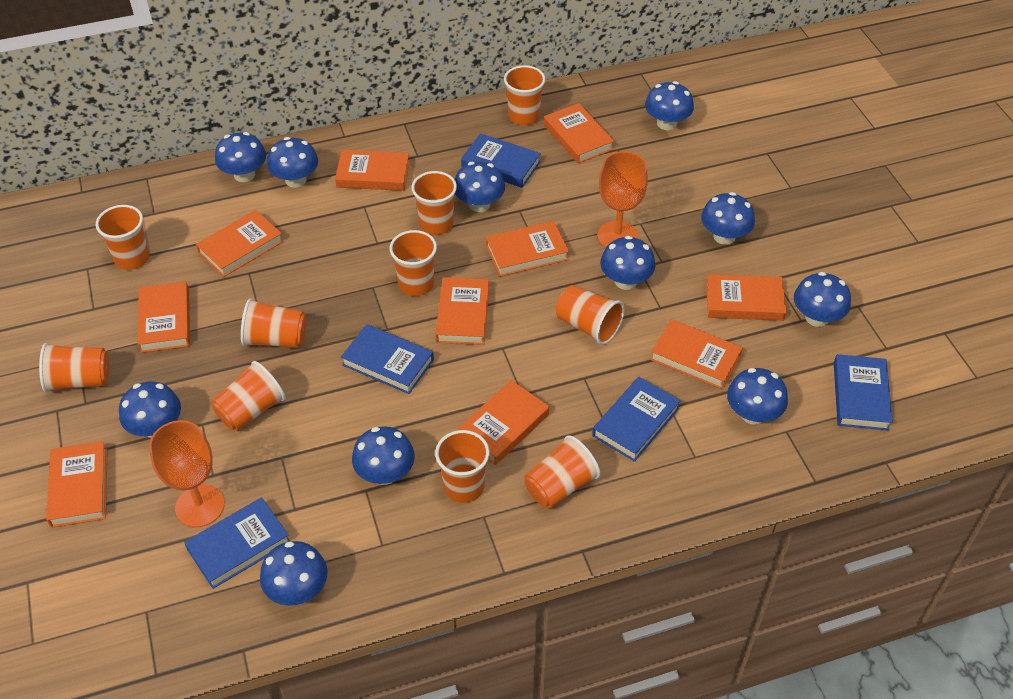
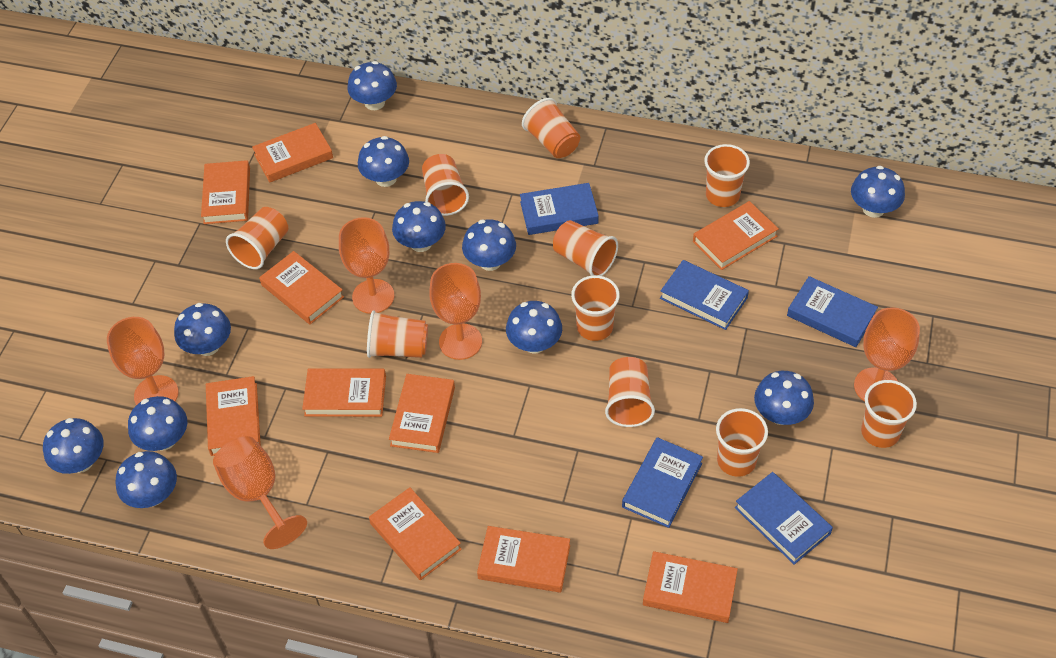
orange goblet: [149,420,225,527] [597,151,648,248] = 2 -> [107,317,179,405] [213,436,307,549] [339,217,394,314] [429,263,482,360] [854,307,920,402] = 5

